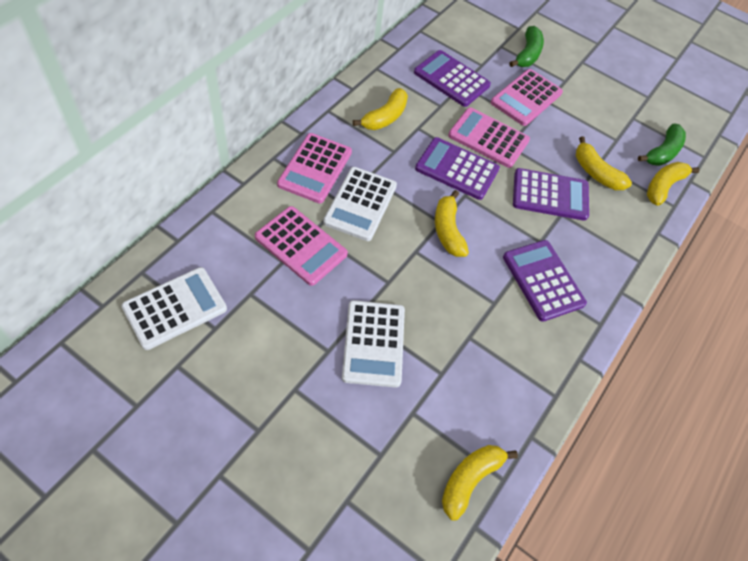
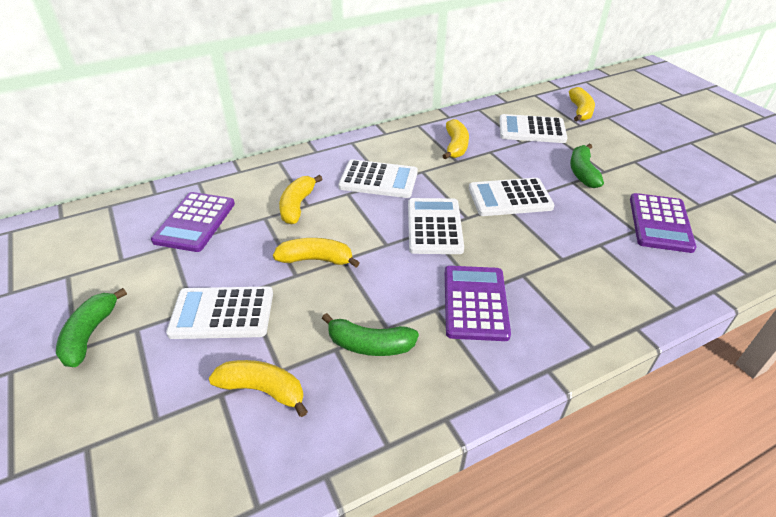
green banana: [509,26,544,67] [638,124,686,166] = 2 -> [56,288,127,367] [322,313,419,356] [570,144,604,188] = 3
pink calculator: [255,206,348,286] [277,133,352,204] [448,107,530,168] [491,69,563,126] = 4 -> none = 0
purple calculator: [414,50,491,107] [415,137,500,200] [503,240,587,322] [513,168,589,221] = 4 -> [151,192,235,252] [445,266,511,341] [630,193,697,253] = 3
white calculator: [121,267,227,350] [323,167,397,241] [342,300,405,388] = 3 -> [166,286,273,339] [338,159,418,198] [408,198,464,254] [469,178,555,216] [499,114,567,143] = 5

